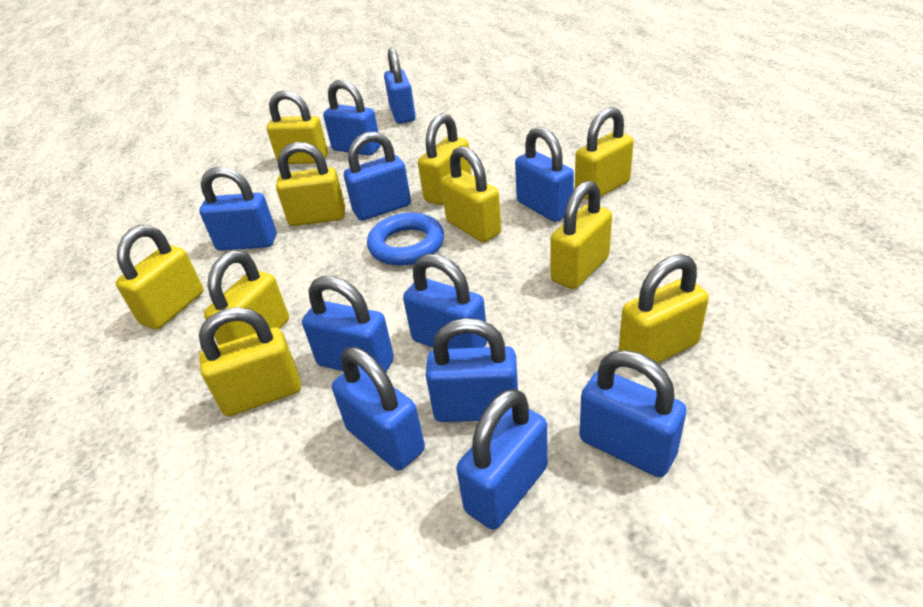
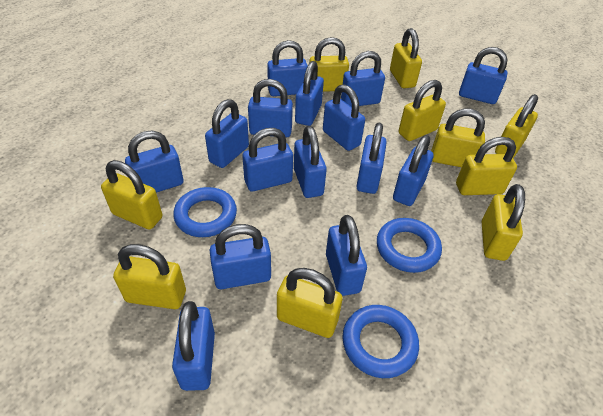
blue padlock: [199,166,277,251] [302,276,394,372] [323,80,381,156] [332,347,425,471] [344,131,411,221] [384,48,416,124] [403,254,487,349] [426,318,518,422] [456,388,548,530] [515,127,574,222] [579,350,687,477] = 11 -> [125,131,183,193] [172,301,215,391] [205,99,249,168] [209,224,271,289] [242,128,293,192] [248,79,293,137] [267,40,308,96] [294,126,327,198] [295,61,324,126] [323,84,365,151] [326,215,367,296] [341,51,385,107] [356,122,387,194] [393,135,434,206] [459,47,508,104] = 15
blue ring: [367,213,444,266] = 1 -> [173,187,237,237] [342,305,419,378] [377,218,442,273] = 3

